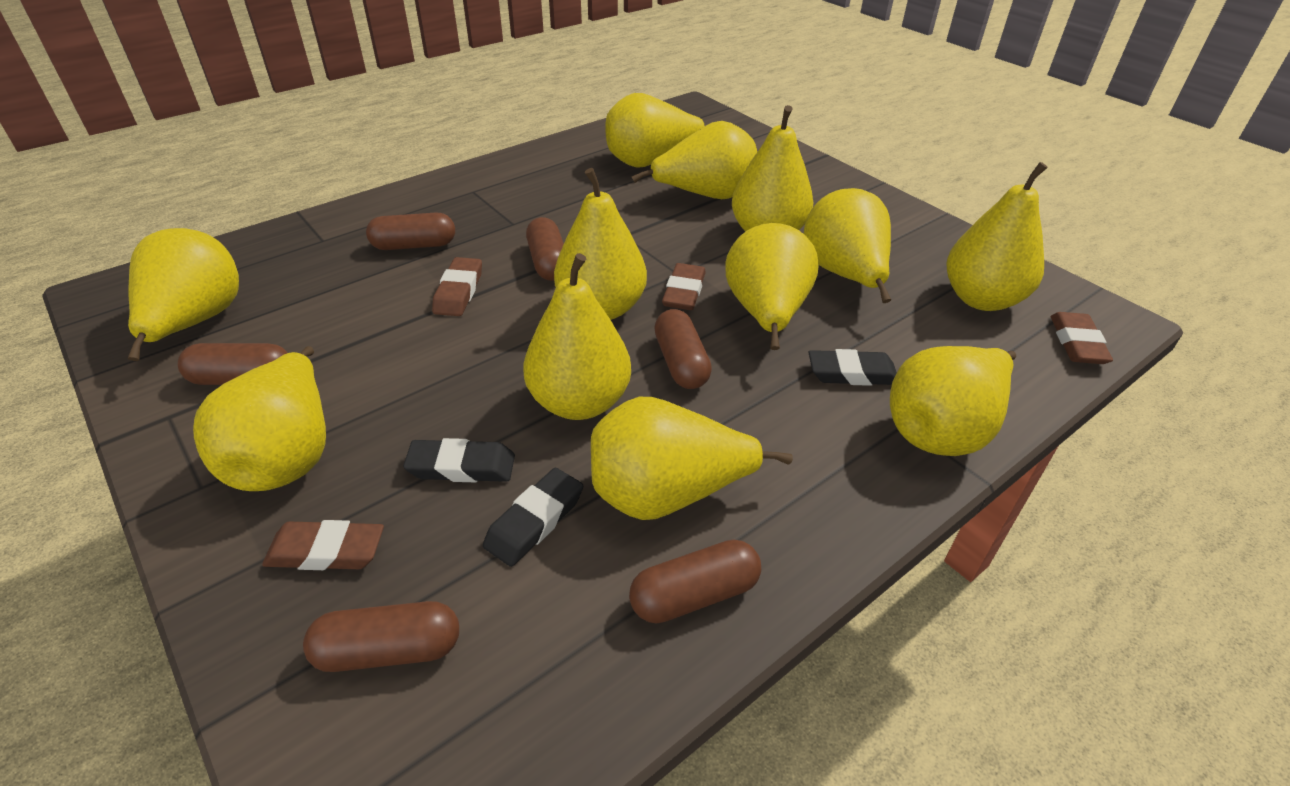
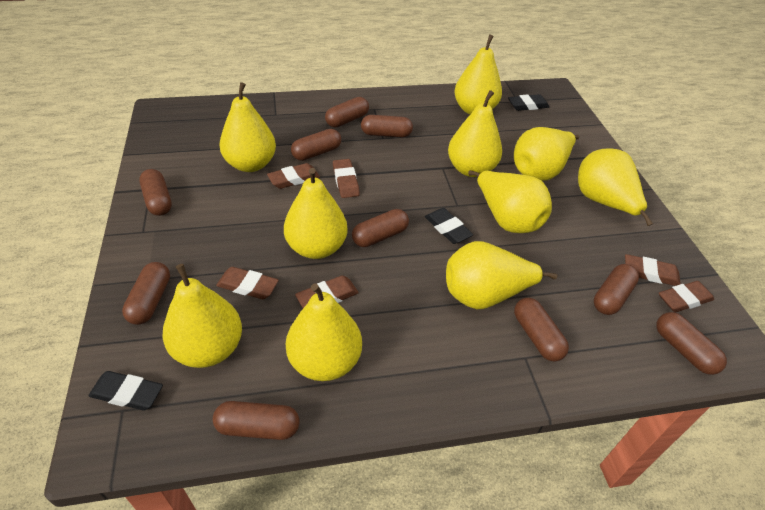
brown capsule: [178,343,288,385] [303,601,459,672] [366,212,455,250] [526,217,564,281] [629,540,761,623] [654,309,712,389] = 6 -> [122,262,170,325] [139,169,172,216] [213,401,299,440] [291,129,341,161] [325,97,369,127] [352,209,409,247] [361,115,413,137] [514,298,569,362] [594,264,639,315] [656,312,727,375] = 10
brown eraser: [262,520,384,570] [432,257,482,316] [662,263,706,310] [1051,312,1113,364] = 4 -> [216,267,279,299] [267,163,320,189] [295,276,359,308] [333,159,360,198] [625,254,681,286] [659,281,714,312] = 6
yellow pear: [128,228,239,361] [193,346,326,491] [523,253,631,420] [554,168,647,320] [591,397,793,520] [605,93,705,168] [632,121,757,199] [725,223,818,350] [732,105,813,232] [804,188,891,303] [890,346,1016,456] [946,162,1048,311] = 12 -> [162,264,242,368] [219,82,276,172] [284,168,348,259] [286,283,362,381] [446,241,557,309] [448,90,502,177] [454,34,502,115] [468,170,552,233] [514,127,579,181] [578,148,653,226] = 10

